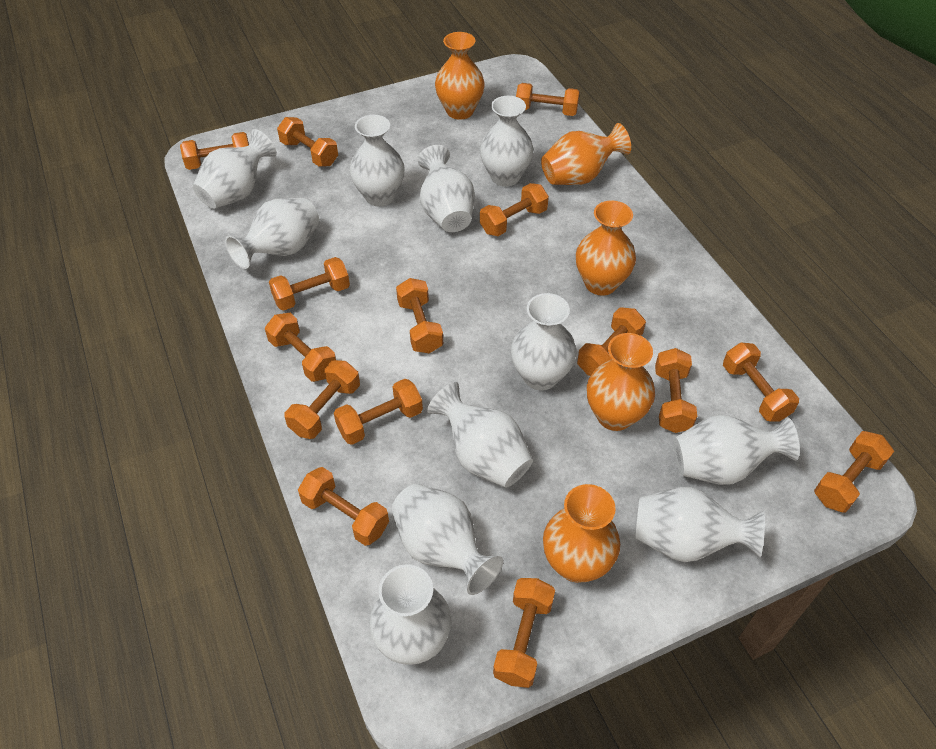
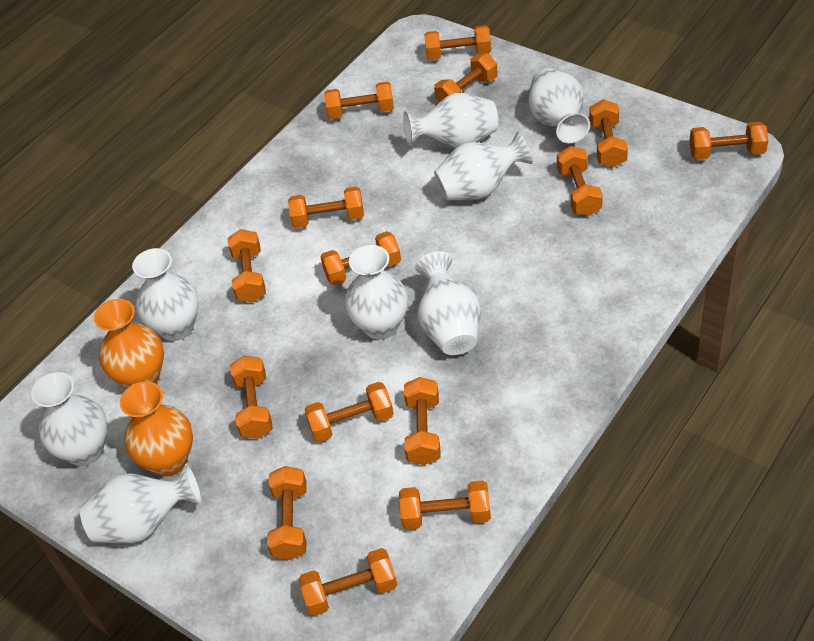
orange vase: [435,32,485,120] [541,123,631,185] [543,484,620,583] [576,201,636,296] [587,333,655,431] = 5 -> [94,299,164,388] [120,381,193,476] = 2
white vase: [193,129,277,209] [225,198,319,269] [350,115,404,206] [369,564,451,665] [392,484,503,595] [418,145,475,232] [427,382,533,488] [480,96,534,187] [511,293,576,391] [636,487,765,562] [674,414,800,485] = 11 -> [31,372,108,466] [80,464,202,543] [132,248,199,341] [345,245,408,340] [403,93,498,148] [415,251,481,355] [434,131,533,200] [529,68,590,143] = 8

